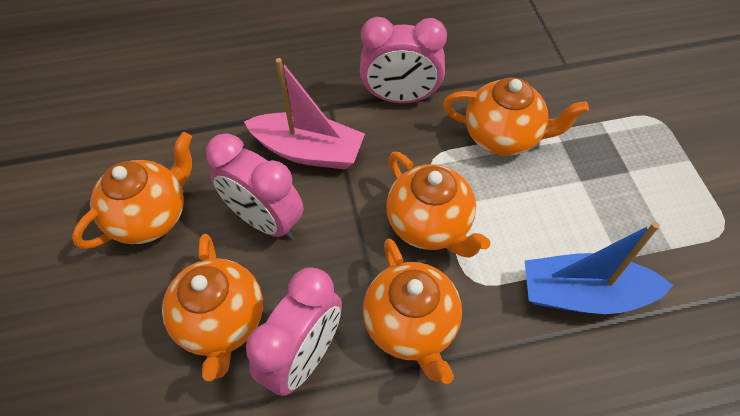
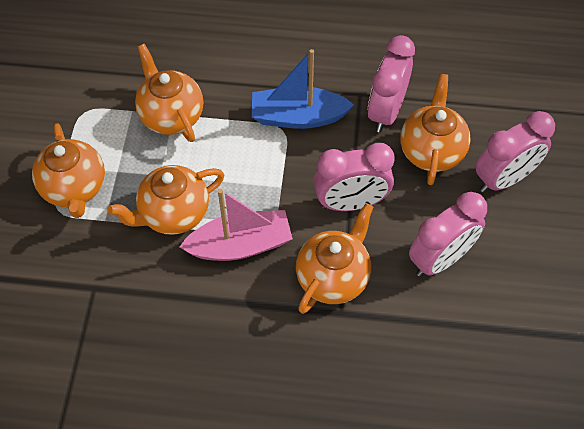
pink clock: [206,133,304,239] [246,267,342,396] [360,17,447,103] = 3 -> [314,143,395,211] [368,35,415,132] [409,192,487,277] [475,111,555,192] = 4

